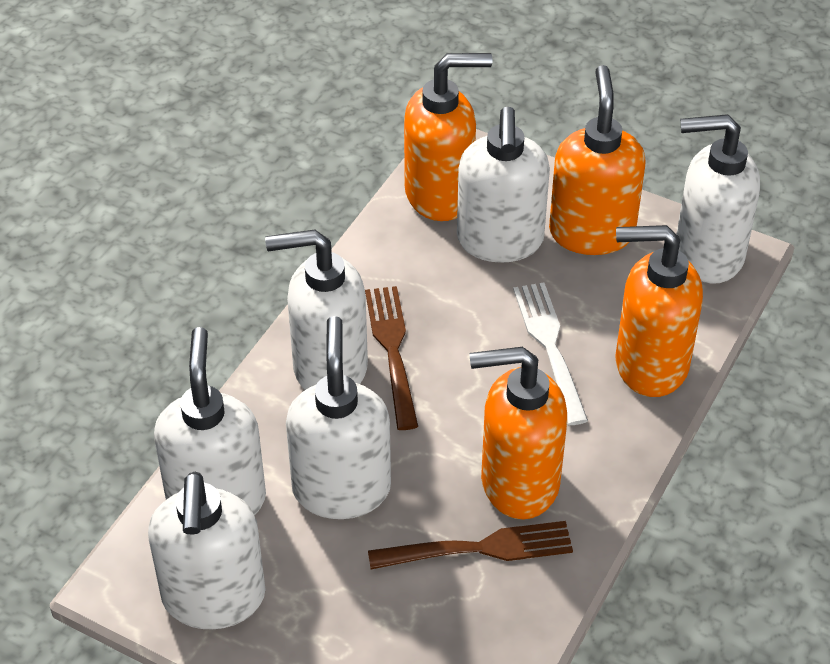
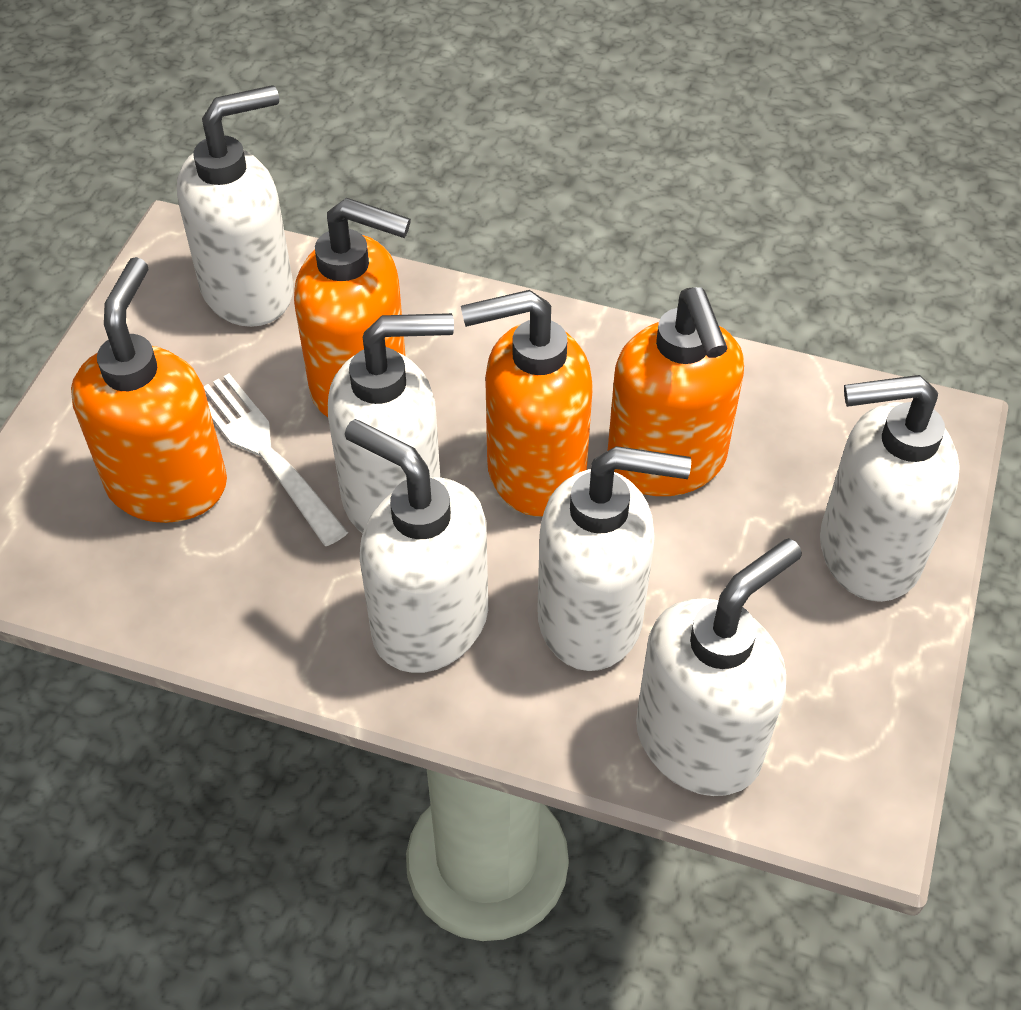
brown fork: [365,286,418,430] [368,521,573,569] = 2 -> none = 0

